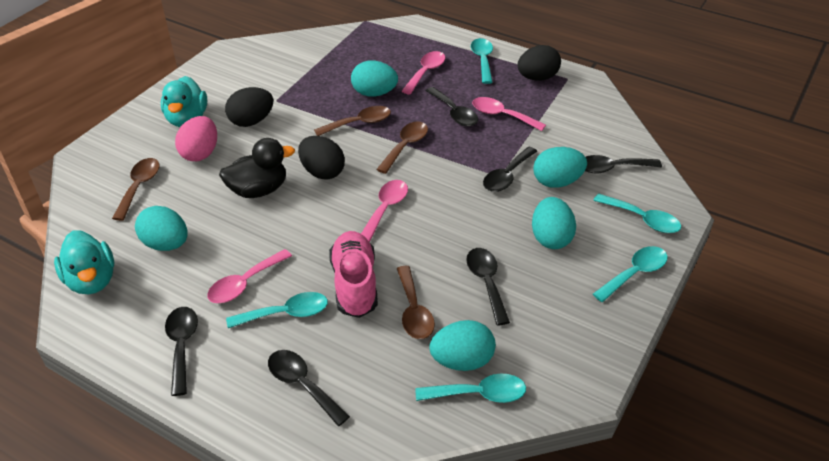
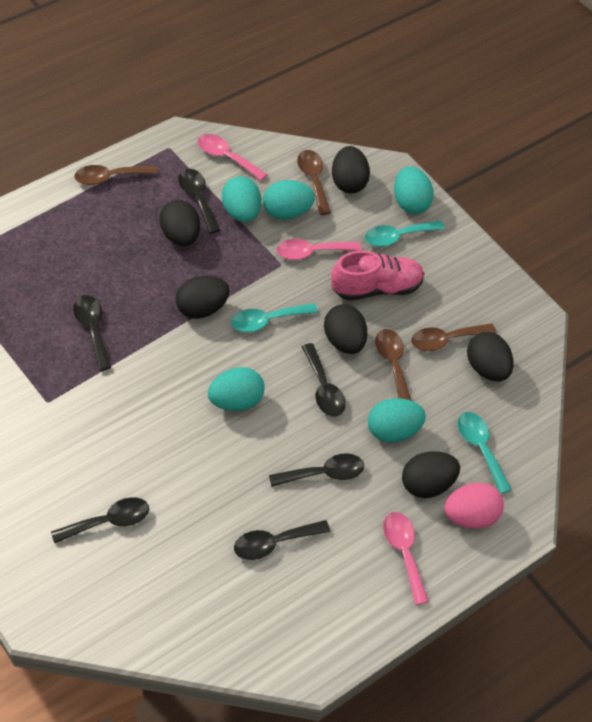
black duck: [219,138,295,198] = 1 -> none = 0
black egg: [225,87,273,127] [298,136,345,180] [518,45,561,81] = 3 -> [159,200,200,246] [176,276,230,319] [324,305,367,354] [332,146,370,194] [402,451,460,498] [467,332,514,381] = 6
pink spoon: [207,249,292,303] [361,180,408,242] [402,51,446,95] [472,97,546,131] = 4 -> [198,134,267,181] [277,239,361,260] [383,512,429,605] = 3
turquoise duck: [54,230,114,294] [161,76,207,127] = 2 -> none = 0
turquoise spoon: [226,292,328,328] [415,373,526,403] [471,38,493,84] [593,193,681,233] [593,246,668,302] = 5 -> [231,303,318,332] [365,221,445,247] [457,412,512,494] = 3

